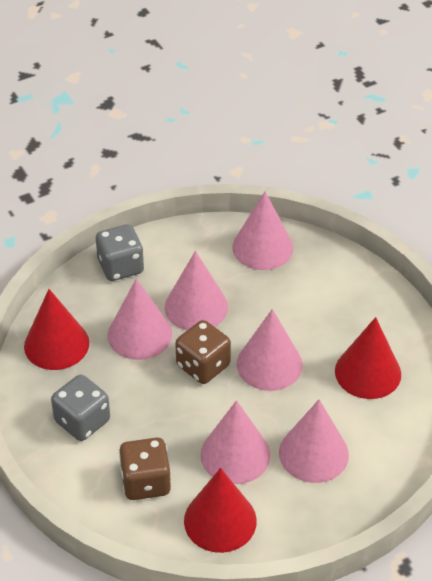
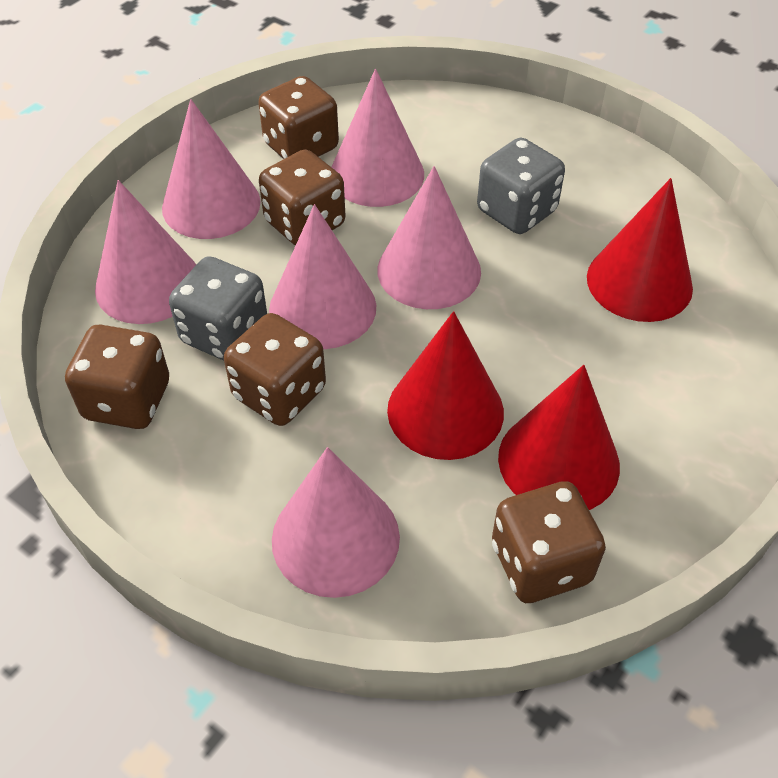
brown dice: [119,438,171,500] [175,320,231,384] = 2 -> [65,325,169,429] [224,313,326,426] [258,76,339,159] [259,149,345,246] [492,481,606,603] = 5

